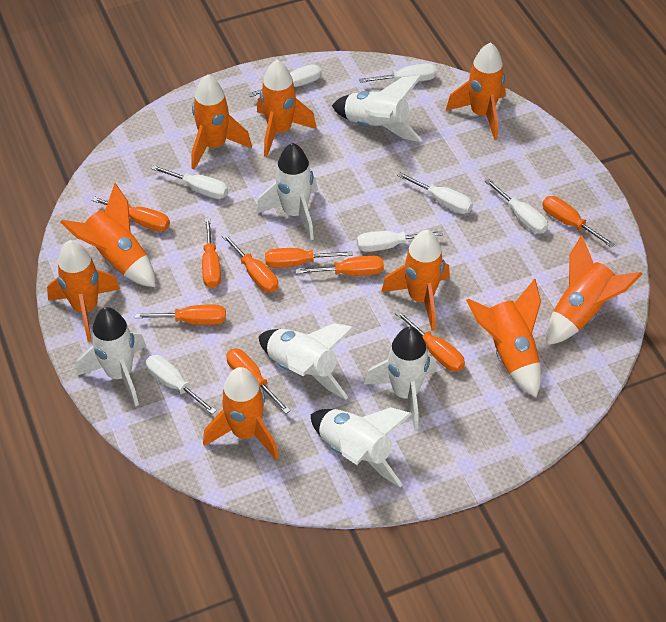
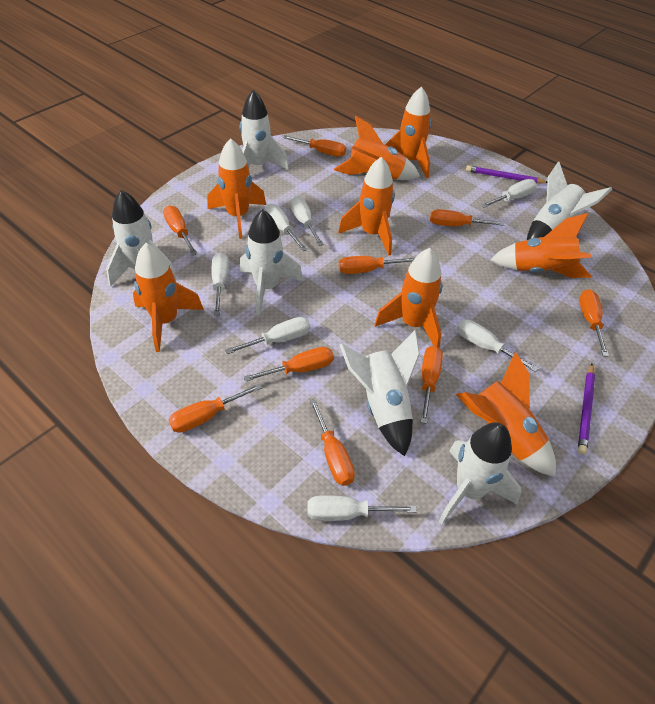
orange rocket: [47,240,120,342] [60,183,155,287] [191,74,252,170] [203,367,279,460] [257,60,317,157] [381,230,450,331] [446,42,506,140] [466,279,541,397] [547,235,642,345] = 9 -> [133,243,204,352] [208,138,266,239] [334,116,420,180] [338,157,395,256] [375,248,442,348] [385,86,431,178] [456,352,556,477] [490,213,592,278] = 8
purple pencil: none = 0 -> [466,165,548,184] [578,364,595,455] = 2

